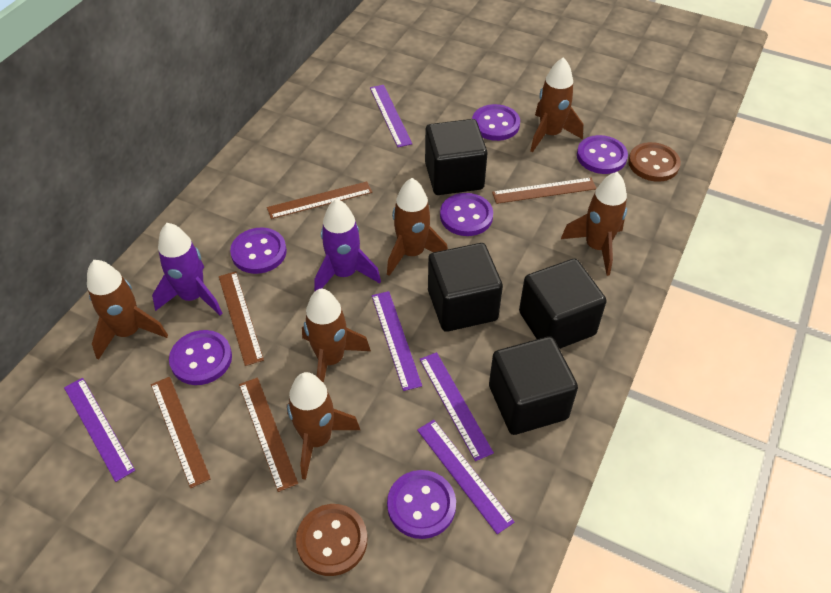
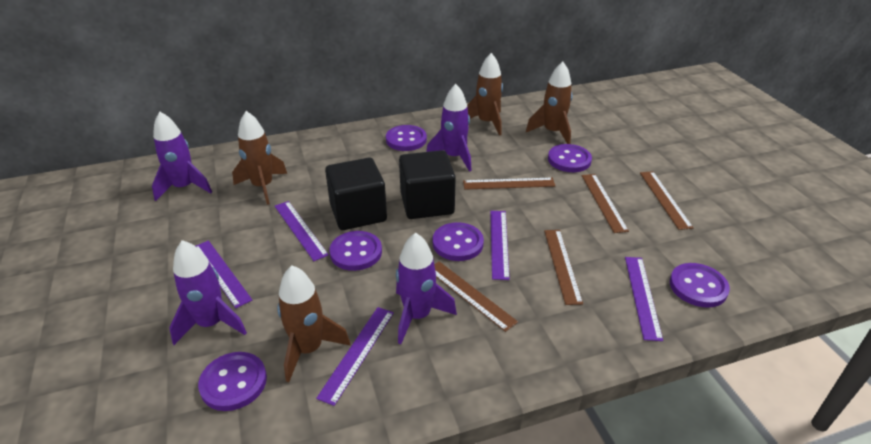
black cube: [425,119,488,195] [428,243,503,332] [489,336,578,435] [519,259,607,349] = 4 -> [325,158,387,230] [399,150,456,219] = 2
brown button: [296,504,368,576] [628,142,681,182] = 2 -> none = 0
brown rocket: [87,260,168,360] [287,372,360,480] [302,289,371,383] [387,178,448,276] [530,57,583,152] [561,172,627,276] = 6 -> [232,111,287,205] [277,265,351,382] [467,53,503,136] [526,62,573,144] = 4
purple rocket: [152,223,223,316] [314,199,381,292] = 2 -> [152,112,212,201] [169,240,247,345] [396,233,457,344] [426,84,471,172] = 4

